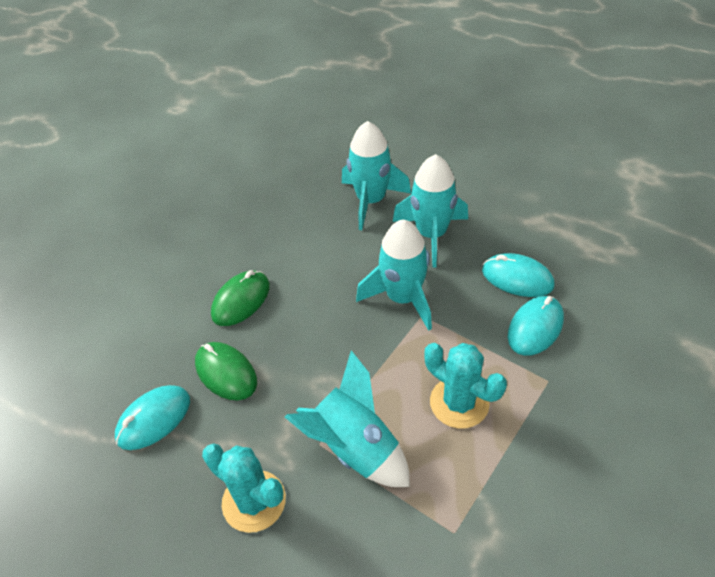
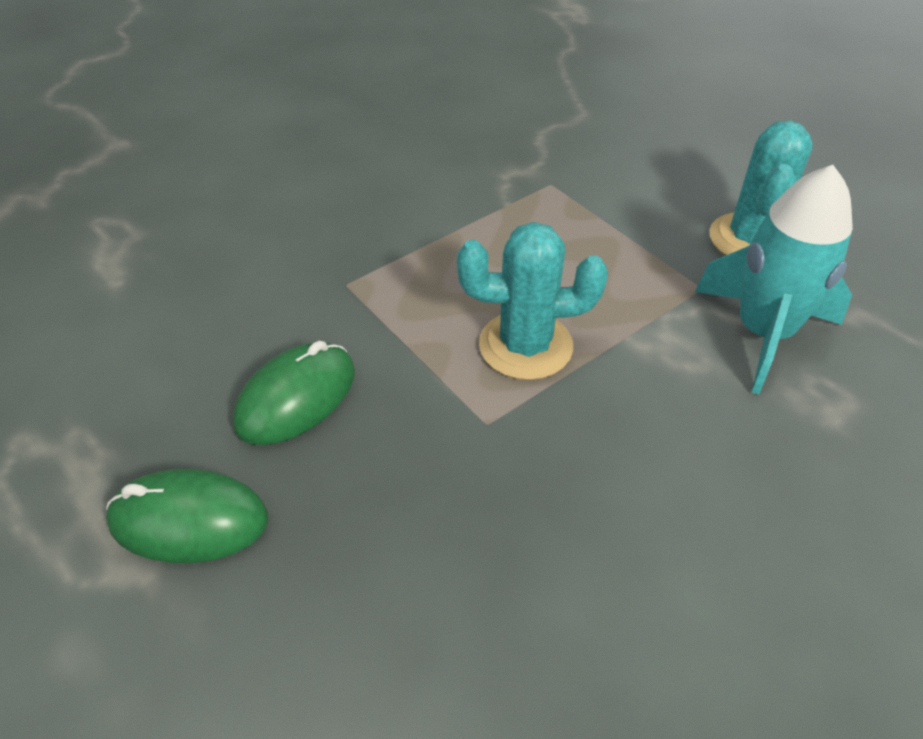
turquoise mouse: [115,385,190,450] [482,253,554,297] [508,296,564,356] = 3 -> none = 0
turquoise rocket: [285,350,410,487] [342,121,411,230] [356,220,432,331] [393,154,468,268] = 4 -> [695,165,853,394] = 1

